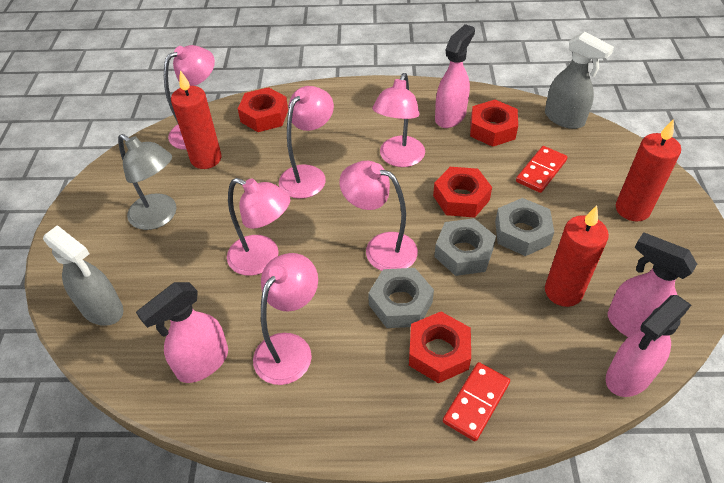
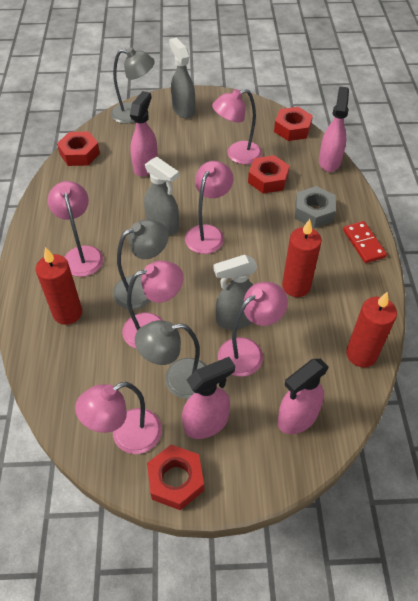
grey lamp: [118,134,177,230] = 1 -> [111,48,155,124] [113,219,168,309] [135,320,207,399] = 3
grey nut: [368,268,434,328] [434,218,496,276] [495,198,554,256] = 3 -> [295,186,336,228] = 1
grey spray bottle: [43,225,124,326] [545,32,614,129] = 2 -> [144,157,179,236] [169,38,195,119] [214,255,257,330] = 3
red domino: [443,362,510,441] [516,146,567,193] = 2 -> [343,221,387,263] = 1

